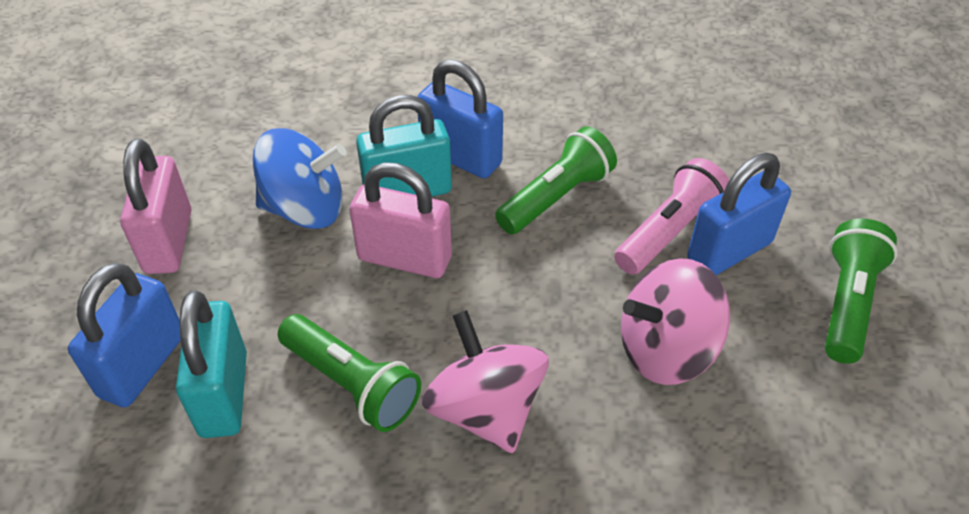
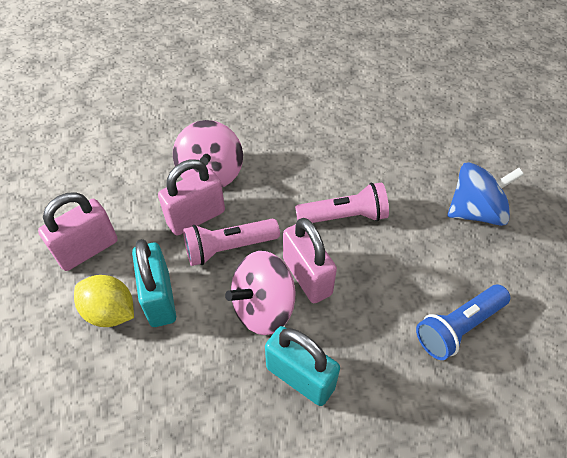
blue flashlight: none = 0 -> [416,285,510,360] = 1
blue padlock: [68,263,181,407] [417,59,503,179] [687,153,791,275] = 3 -> none = 0
green flashlight: [278,314,421,432] [495,126,617,234] [825,218,898,364] = 3 -> none = 0
pink flashlight: [614,158,729,275] = 1 -> [183,218,280,266] [295,182,389,223] = 2
pink padlock: [120,139,191,274] [349,162,452,278] = 2 -> [38,192,118,271] [158,159,225,235] [283,218,337,303] = 3
yellow lemon: none = 0 -> [74,275,134,327] = 1

